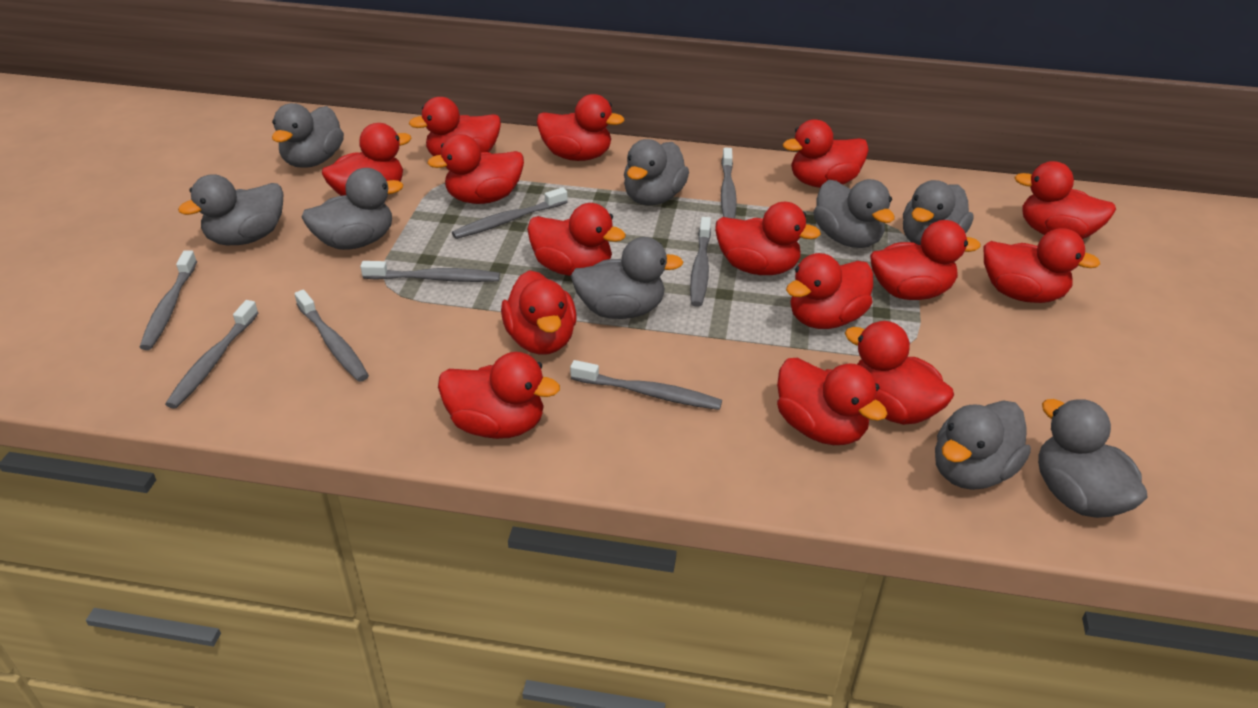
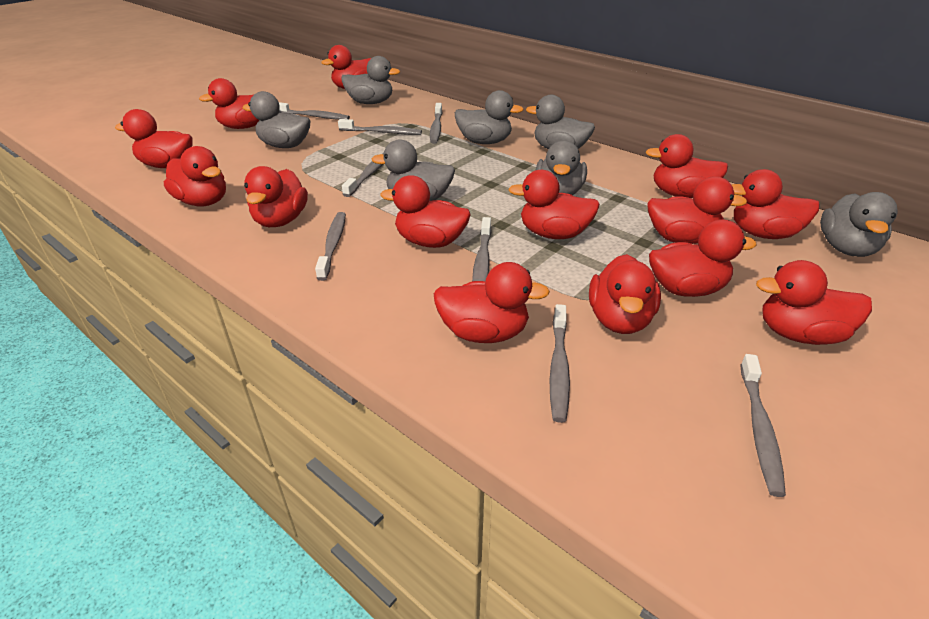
grey duck: [178,174,283,245] [272,103,344,168] [301,168,403,250] [571,237,683,319] [624,139,689,205] [813,179,895,248] [903,180,973,245] [935,400,1031,490] [1038,399,1148,518] = 9 -> [242,91,310,148] [341,56,400,104] [372,139,455,201] [455,90,524,144] [526,95,595,150] [536,140,587,195] [820,192,898,257] = 7
red duck: [322,123,411,196] [409,97,501,156] [427,134,524,204] [438,352,560,439] [501,270,577,355] [527,203,626,276] [537,94,624,161] [715,202,821,275] [777,358,887,445] [783,119,869,188] [786,253,873,329] [845,321,954,425] [870,220,981,300] [984,228,1100,303] [1014,161,1116,239] = 15 -> [115,109,193,168] [164,146,226,206] [199,78,259,129] [244,166,308,227] [321,45,371,89] [380,175,470,248] [434,262,550,343] [508,170,600,239] [589,254,661,334] [646,134,728,198] [647,176,747,244] [649,219,757,297] [732,169,820,239] [756,260,872,345] = 14

